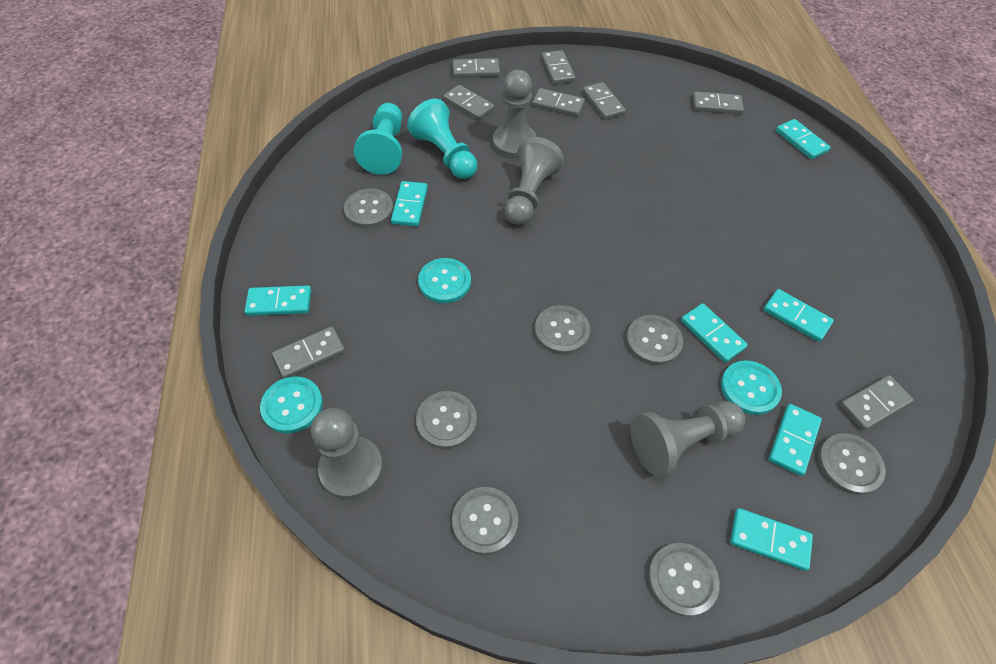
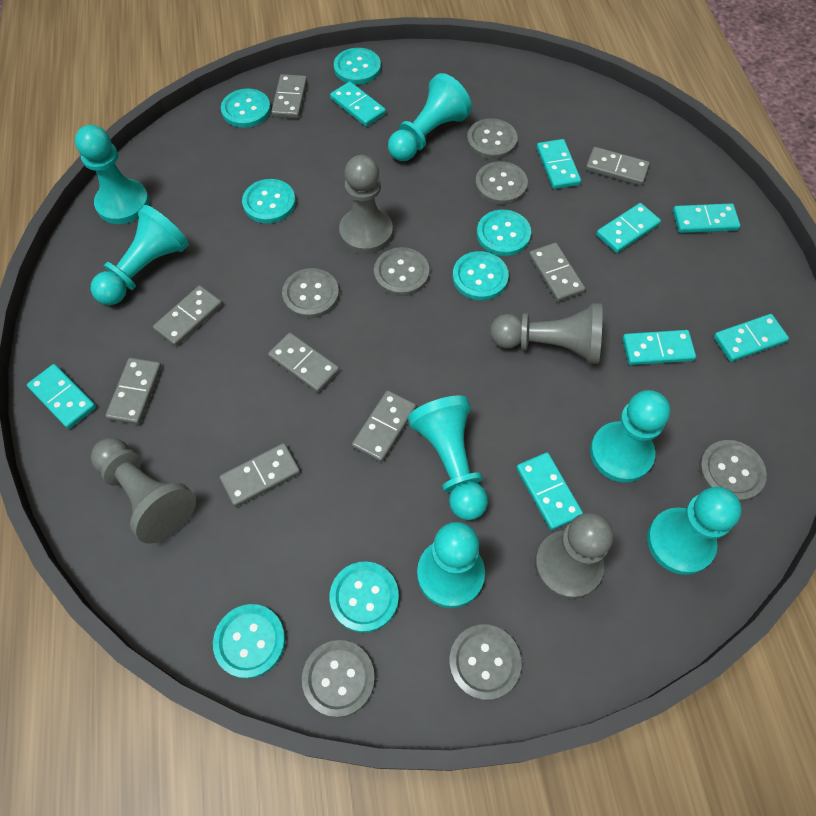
turquoise button: [260,376,323,433] [418,258,471,303] [721,361,782,415] = 3 -> [213,604,285,679] [221,89,271,128] [242,179,296,223] [330,561,399,633] [334,48,381,84] [453,251,509,300] [477,210,531,256] = 7
turquoise domino: [245,286,311,316] [391,181,428,227] [681,303,748,363] [730,508,813,571] [763,289,834,342] [769,404,822,476] [776,119,831,159] = 7 -> [27,364,96,429] [330,82,386,126] [516,452,583,530] [537,139,581,189] [596,203,661,253] [622,330,696,365] [673,203,740,233] [714,314,789,362] = 8
turquoise pawn: [354,103,402,175] [407,99,477,179] = 2 -> [75,125,150,224] [91,205,189,305] [388,73,472,161] [408,395,488,520] [417,522,485,608] [590,390,670,483] [647,487,742,575] = 7

